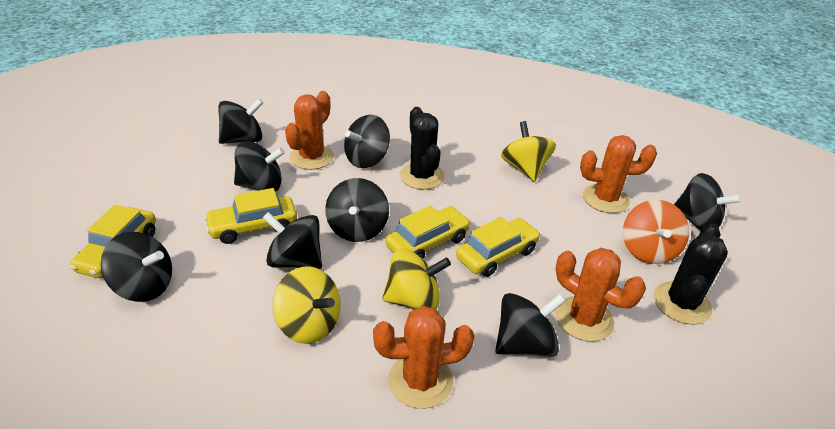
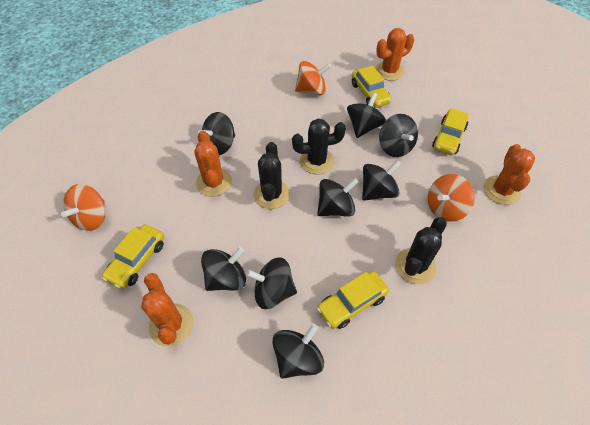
black cactus: [400,107,445,190] [654,223,728,325] = 2 -> [253,142,290,209] [292,119,346,174] [395,217,447,284] = 3
orange spinning top: [623,200,689,264] = 1 -> [61,184,105,231] [295,61,331,95] [428,174,475,222] = 3
yellow spinning top: [273,266,341,344] [382,248,451,310] [501,121,556,182] = 3 -> none = 0

